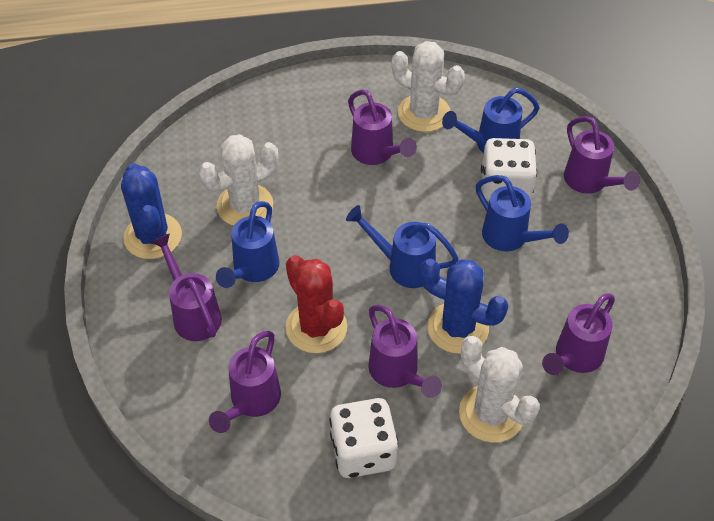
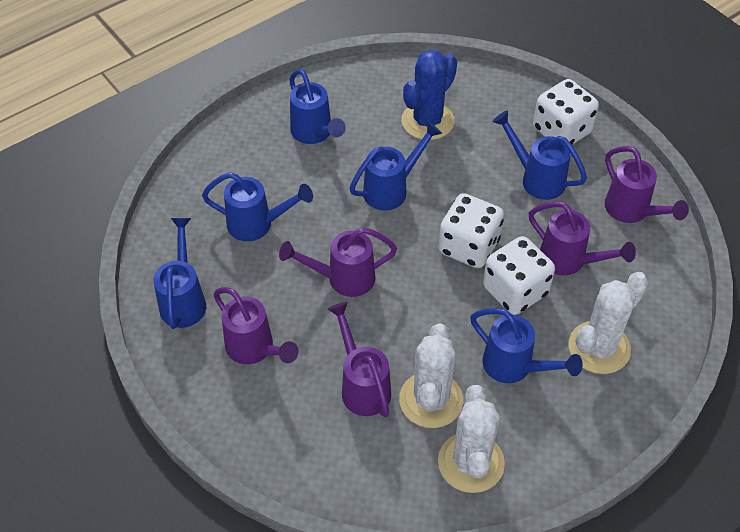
blue cactus: [121,163,182,259] [420,259,508,354] = 2 -> [402,50,457,140] = 1
blue watering can: [216,201,279,288] [346,205,459,288] [442,88,540,153] [476,175,569,251] = 4 -> [153,218,206,329] [202,172,313,241] [289,69,346,144] [349,122,442,210] [470,308,583,383] [493,111,587,200] = 6
purple watering can: [151,233,222,341] [209,331,281,433] [348,89,417,165] [369,305,442,398] [542,293,615,375] [564,116,641,194] = 6 -> [214,287,298,364] [279,227,397,297] [328,302,391,417] [529,201,636,276] [604,146,689,223] = 5
red cactus: [286,255,347,353] = 1 -> none = 0
white dice: [329,398,398,478] [481,138,537,201] = 2 -> [438,193,504,268] [483,236,555,315] [533,79,599,145] = 3

